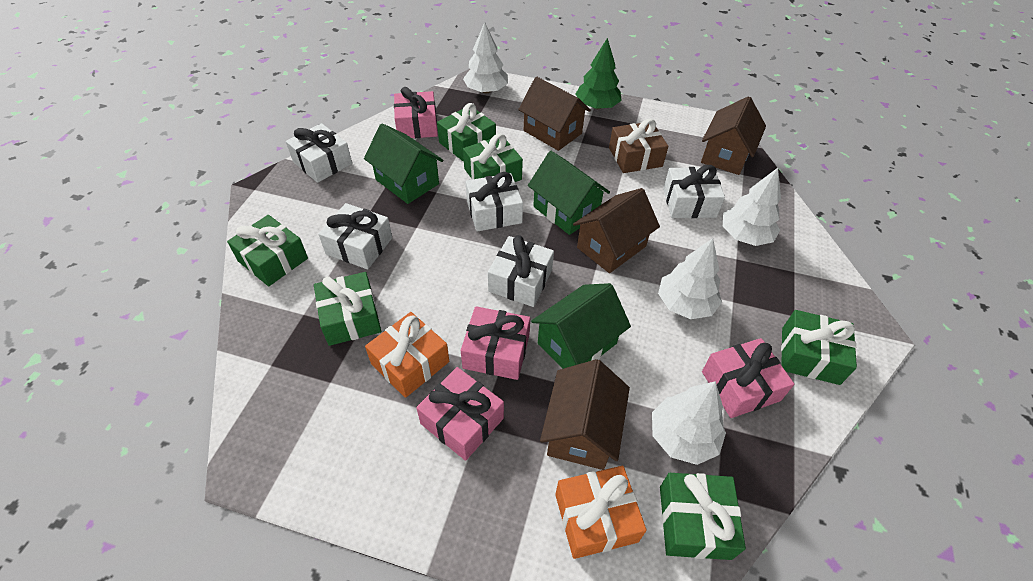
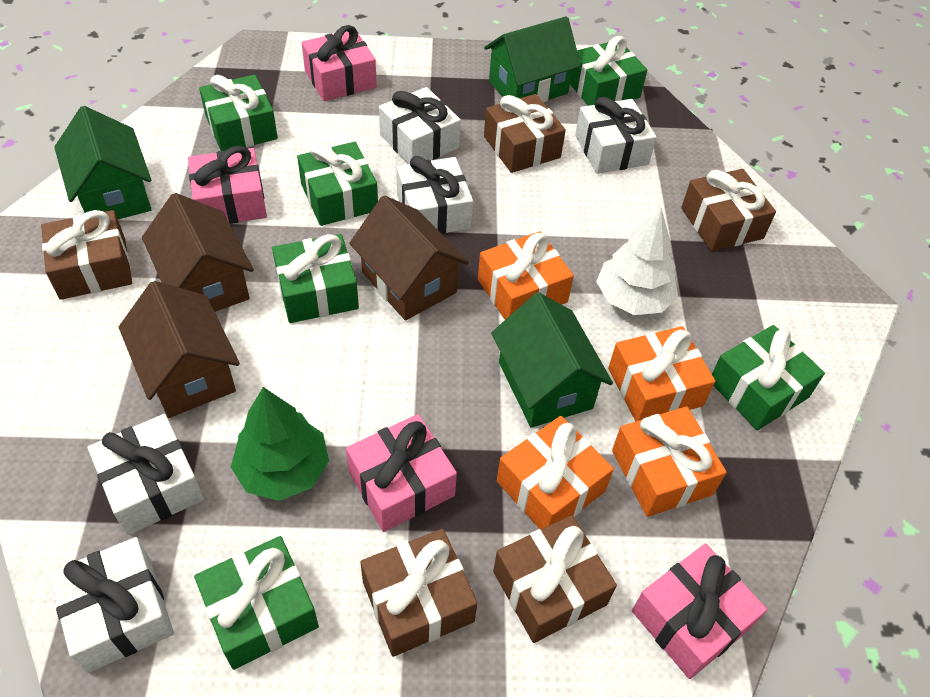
brown gift: [609,119,668,173] = 1 -> [41,210,132,300] [360,529,478,657] [484,94,566,173] [493,515,617,643] [681,169,776,252] = 5
brown house: [518,77,591,151] [540,359,630,470] [573,188,660,273] [701,96,766,175] = 4 -> [119,281,240,418] [142,193,254,312] [349,195,469,321] = 3
orange gift: [365,312,449,398] [555,466,647,559] = 2 -> [478,231,574,320] [497,416,614,530] [608,326,716,421] [612,406,727,517] = 4
white tree: [463,22,508,93] [652,381,726,465] [658,238,722,319] [723,168,781,246] = 4 -> [596,208,678,315] = 1

